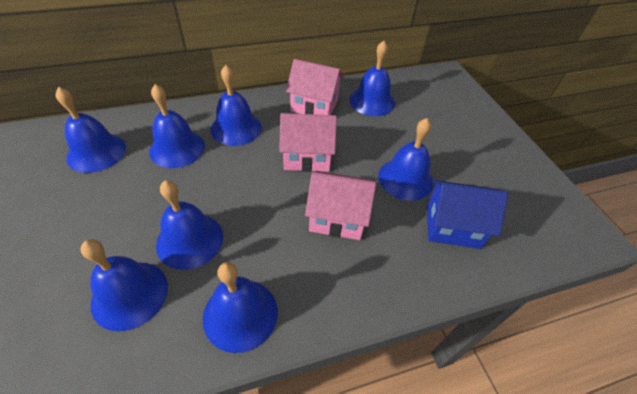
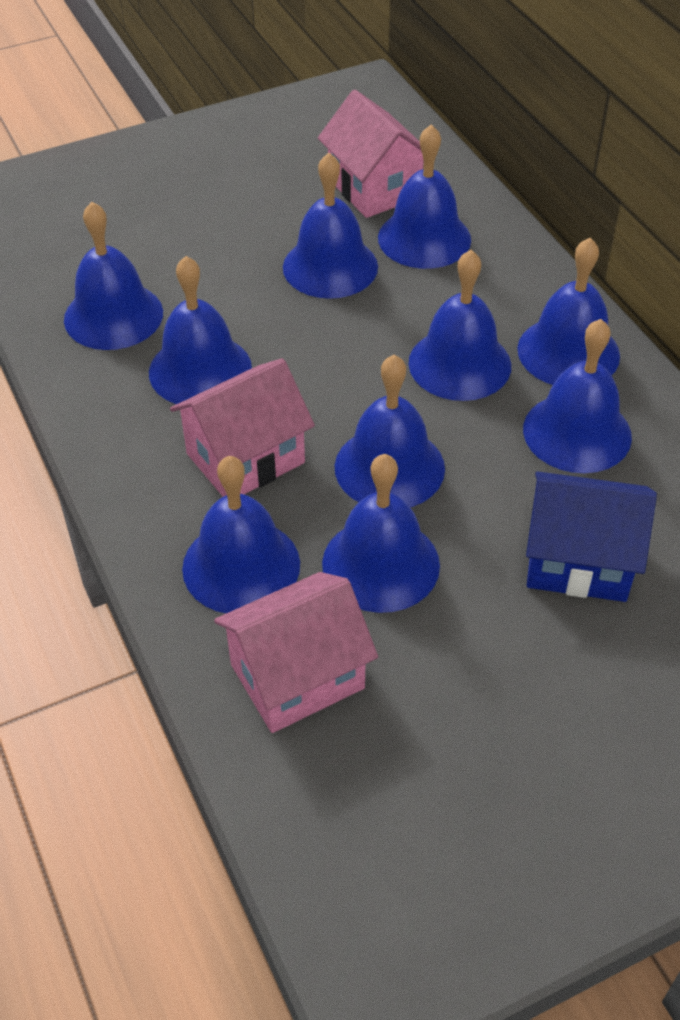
blue bell: [55,87,126,173] [80,239,168,331] [149,84,205,168] [156,180,223,270] [203,262,278,353] [210,65,262,146] [349,41,395,116] [378,118,434,201] = 8 -> [64,202,163,350] [149,256,252,404] [182,456,300,613] [283,153,378,299] [322,454,440,613] [335,355,445,507] [378,124,471,269] [409,250,511,401] [517,238,620,385] [523,319,632,473] = 10

